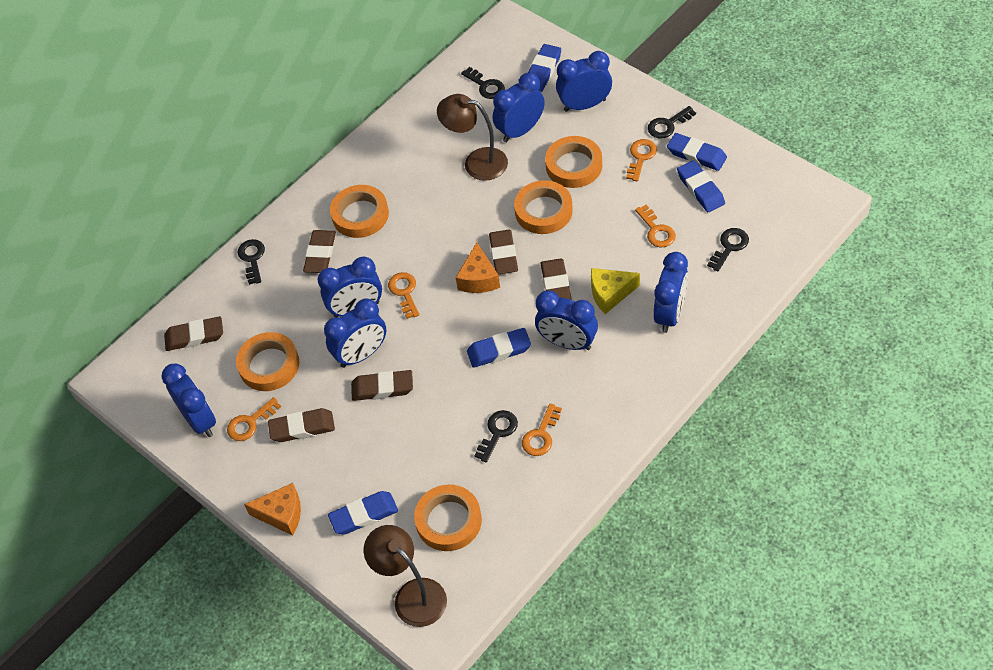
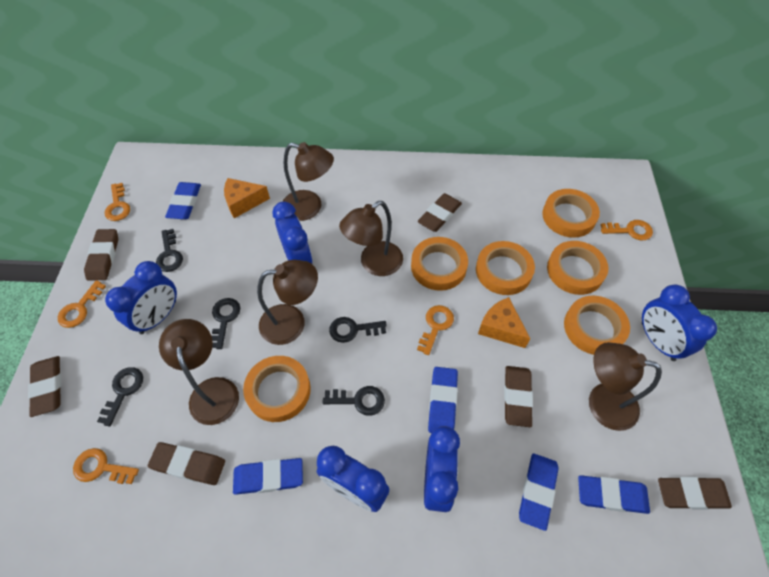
blue clock: [162,363,216,437] [318,257,382,317] [324,298,387,368] [493,73,545,142] [535,290,598,350] [556,51,612,112] [653,252,688,333] = 7 -> [105,261,177,334] [272,202,312,264] [317,446,389,512] [424,426,460,512] [642,285,717,361] = 5
brown lamp: [364,525,447,627] [437,94,508,181] = 2 -> [159,319,239,425] [257,260,318,345] [283,142,334,221] [339,201,403,276] [589,342,662,431] = 5
orange tape: [236,332,299,391] [330,185,389,238] [414,485,482,551] [514,180,573,234] [545,136,602,188] = 5 -> [243,356,311,422] [411,237,468,291] [476,241,535,295] [542,189,600,238] [547,241,608,295] [564,296,630,355] = 6
yellow cheese: [591,268,640,314] = 1 -> none = 0

